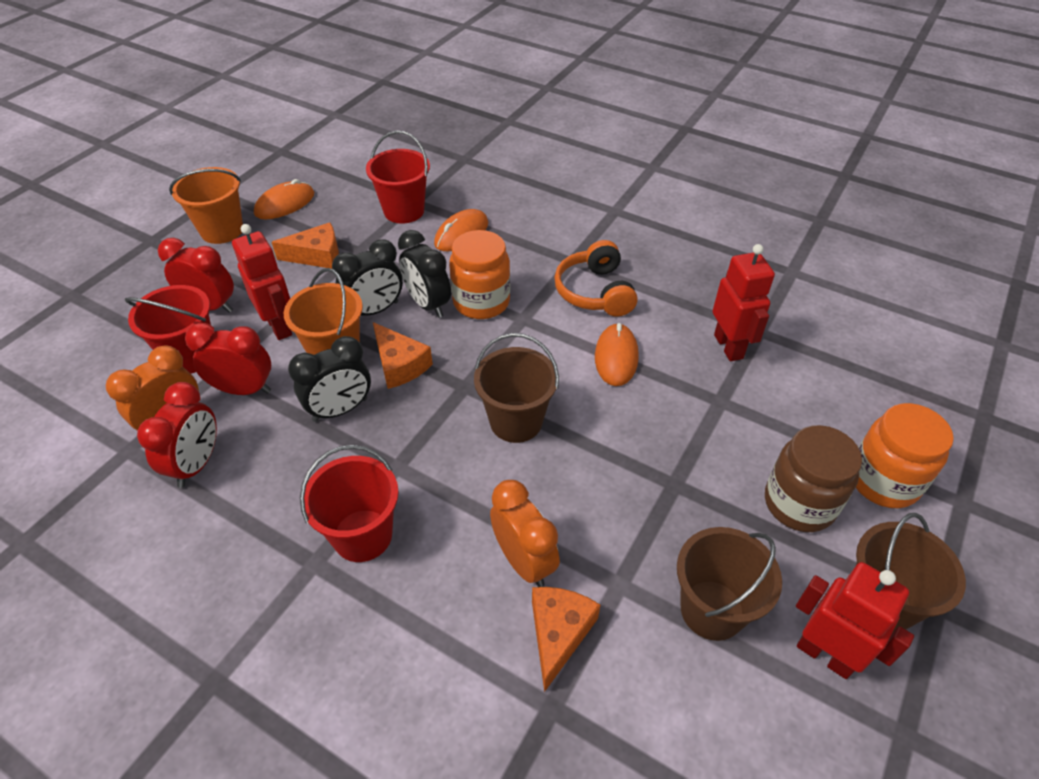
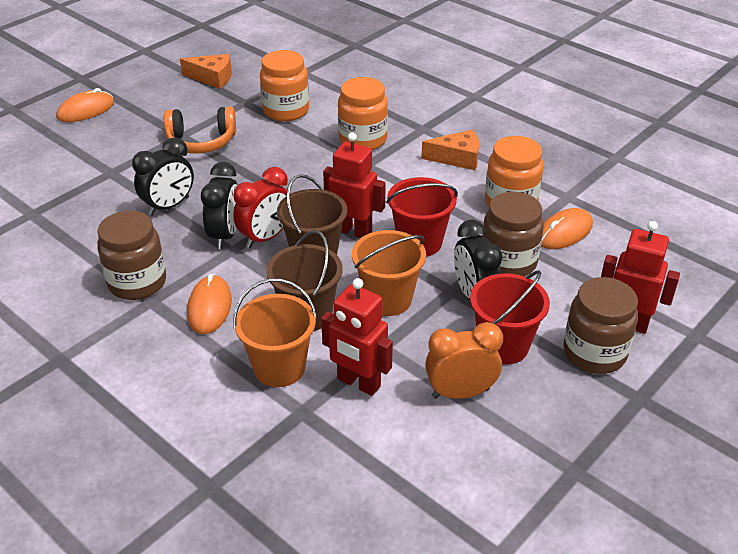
brown bucket: [474,333,559,443] [677,527,782,641] [856,513,966,632] = 3 -> [266,230,343,331] [277,174,347,255] = 2
brown jar: [765,425,862,532] = 1 -> [97,211,166,300] [482,192,544,277] [563,277,638,374] = 3
orange cheese: [272,222,339,269] [373,322,433,389] [532,587,601,692] = 3 -> [180,54,232,89] [421,129,479,170] = 2
orange clock: [106,345,199,431] [490,480,560,587] = 2 -> [425,322,503,399] = 1
orange jar: [449,230,510,319] [856,403,954,508] = 2 -> [260,50,309,121] [338,77,388,150] [485,136,544,207] = 3
red bucket: [125,285,211,374] [300,445,399,562] [366,131,430,224] = 3 -> [386,177,458,257] [470,270,550,365] = 2
red clock: [137,382,217,488] [158,238,234,313] [185,322,271,395] = 3 -> [233,167,288,248] = 1

